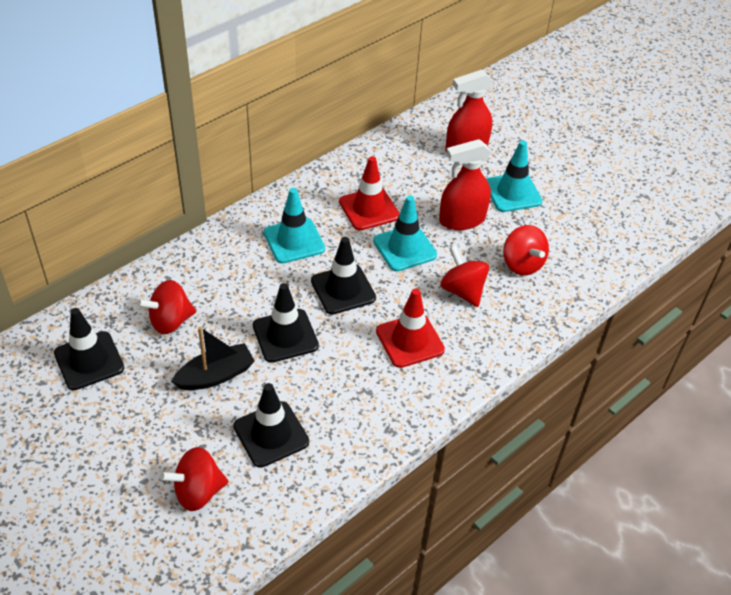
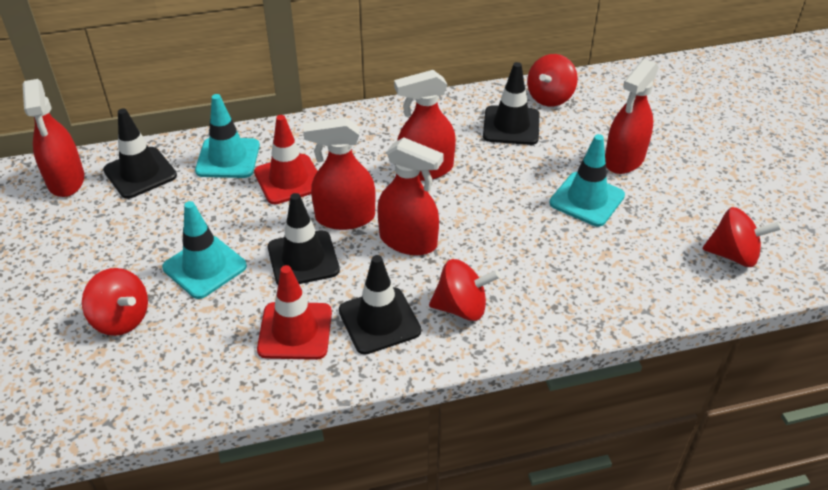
black boat: [171,327,255,390] = 1 -> none = 0
red spray bottle: [439,139,491,230] [445,70,493,152] = 2 -> [23,79,84,197] [303,117,376,230] [377,137,444,255] [394,70,456,181] [605,59,659,174] = 5

